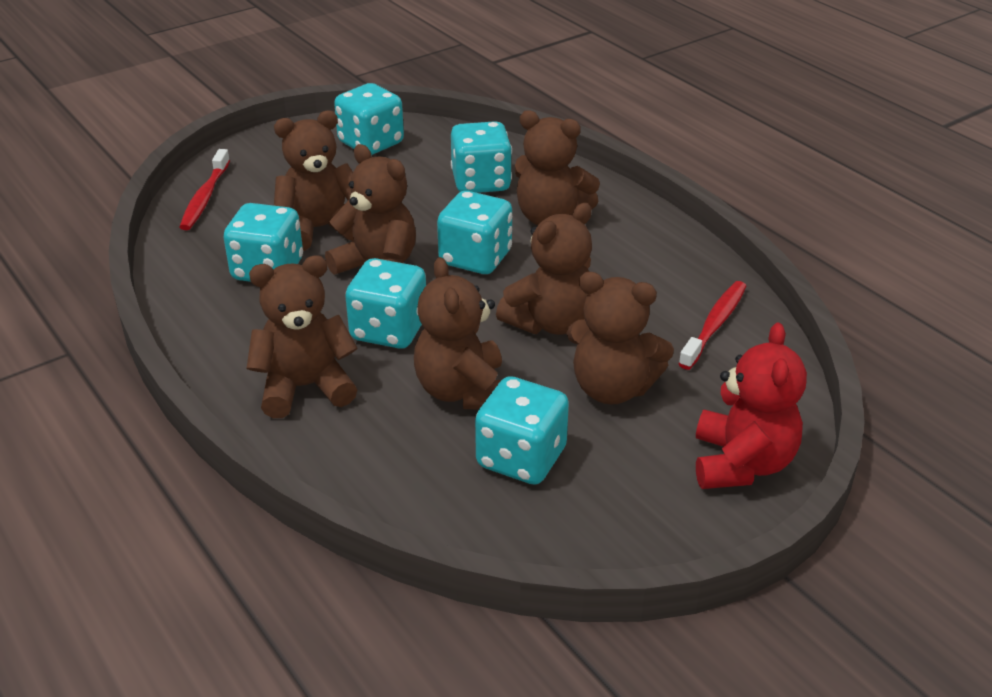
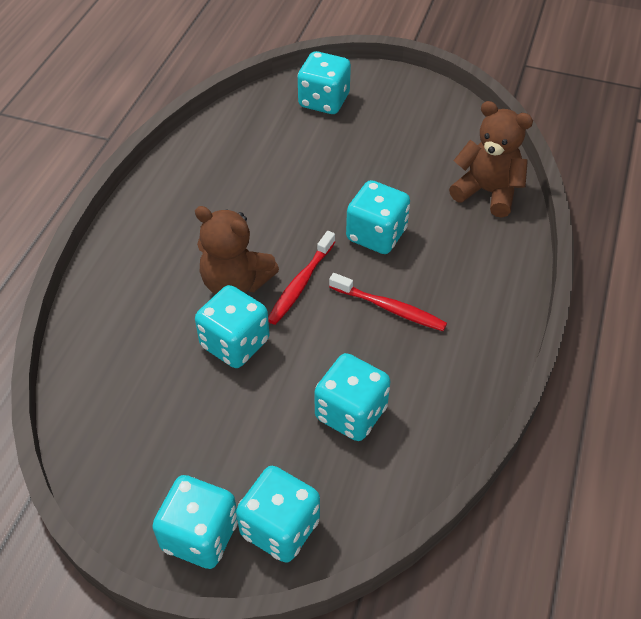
brown teddy bear: [247,255,357,418] [274,110,354,251] [325,144,416,275] [414,257,502,409] [496,203,592,335] [514,110,600,225] [566,272,674,405] = 7 -> [195,206,279,295] [449,101,533,218] = 2
red teddy bear: [696,323,807,489] = 1 -> none = 0

